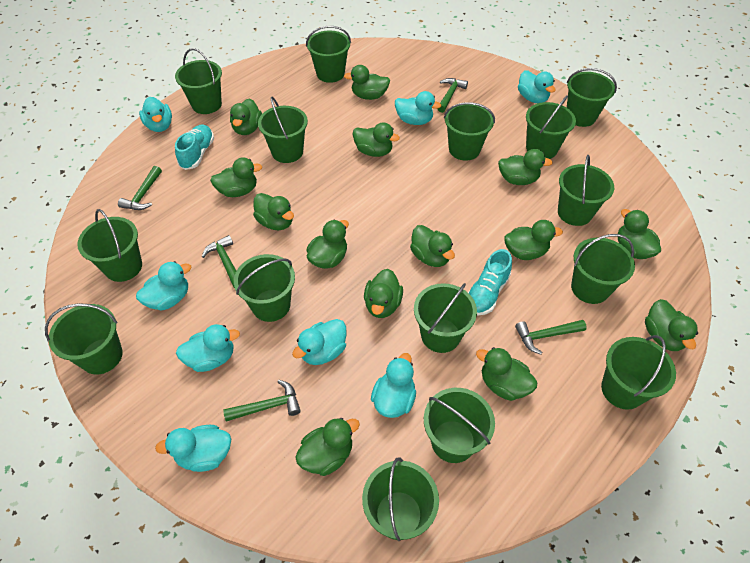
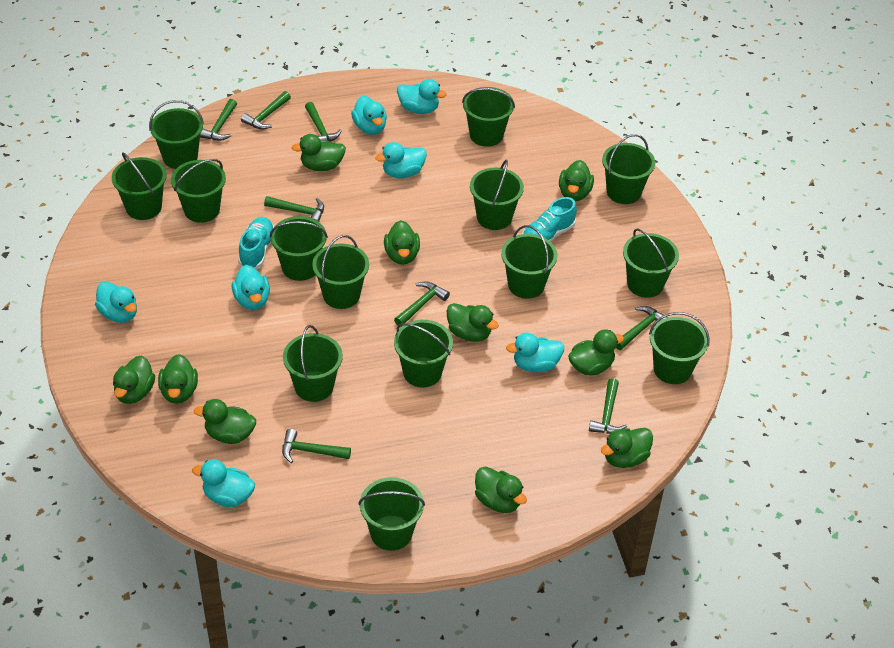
green bucket: [45,303,123,375] [77,209,142,282] [175,48,222,114] [234,254,295,322] [258,97,308,163] [306,26,351,83] [362,457,439,541] [414,283,477,353] [424,388,495,463] [444,102,495,161] [526,95,576,159] [558,155,614,226] [567,68,617,127] [571,234,635,304] [601,335,676,410] = 15 -> [112,152,167,220] [149,100,204,169] [171,159,226,223] [270,216,328,281] [283,325,343,402] [312,235,369,309] [358,477,425,551] [394,320,453,387] [462,87,515,147] [470,160,524,230] [501,225,557,299] [602,134,655,204] [623,228,679,298] [649,312,710,384] = 14
green duck: [210,158,262,197] [230,98,262,135] [253,193,294,231] [295,418,360,476] [306,220,349,269] [344,65,390,100] [353,122,400,157] [364,269,403,318] [410,225,455,267] [476,347,537,401] [498,149,553,185] [504,220,563,260] [618,209,661,259] [645,299,698,351] = 14 -> [113,356,155,404] [158,354,198,404] [194,399,256,444] [292,134,346,171] [384,220,420,265] [447,303,499,342] [475,467,527,513] [559,160,594,201] [568,329,624,376] [601,428,653,468] = 10
green hammer: [118,166,162,210] [202,235,236,288] [223,380,301,422] [438,78,468,113] [515,320,587,355] = 5 -> [200,99,237,141] [241,91,291,130] [264,196,324,222] [282,429,351,463] [305,102,342,142] [394,281,450,327] [589,378,627,434] [616,306,669,350] = 8
turquoise duck: [136,261,191,311] [139,97,172,132] [155,425,231,472] [176,324,240,372] [292,319,347,365] [371,353,416,418] [395,91,441,125] [518,70,556,103] = 8 -> [95,281,137,323] [192,459,255,507] [232,265,270,310] [351,95,387,135] [376,142,427,178] [397,79,446,114] [506,333,564,372] = 7

